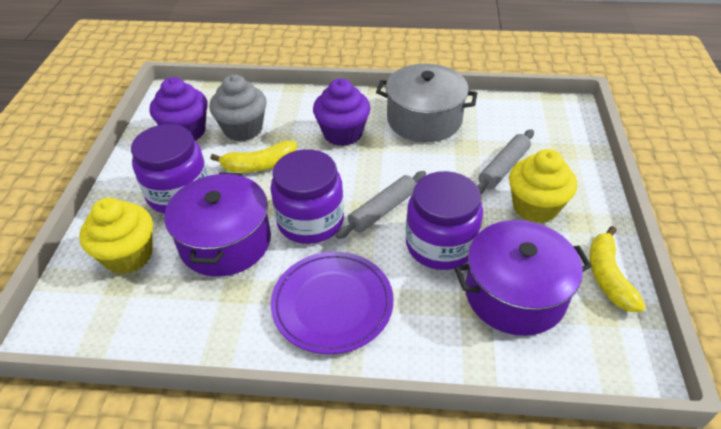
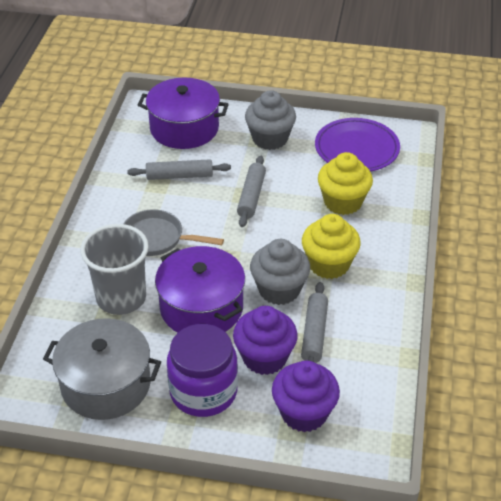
grey cup: none = 0 -> [80,224,149,315] = 1
grey cupcake: [209,75,267,142] = 1 -> [245,90,296,150] [250,239,310,305] = 2
grey pan: none = 0 -> [123,209,224,256] = 1
grey rolling pin: [336,171,426,239] [477,129,534,194] = 2 -> [127,159,231,180] [237,156,266,227] [301,282,328,363] = 3
purple jar: [131,124,209,213] [271,149,344,244] [406,171,483,270] = 3 -> [167,324,238,417] = 1
yellow banana: [210,141,297,172] [590,226,646,312] = 2 -> none = 0

